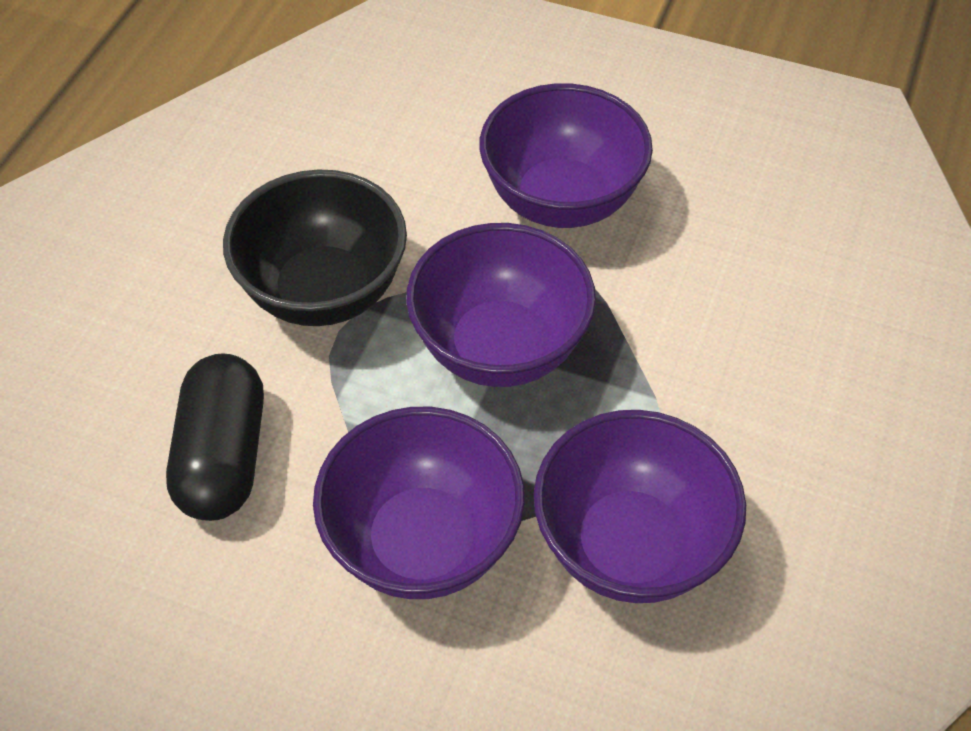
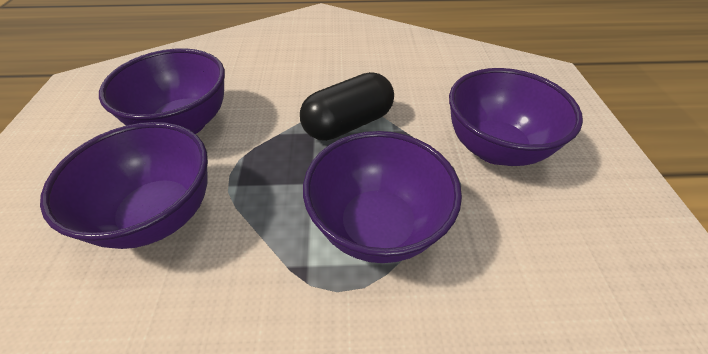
black bowl: [223,169,407,326] = 1 -> none = 0

